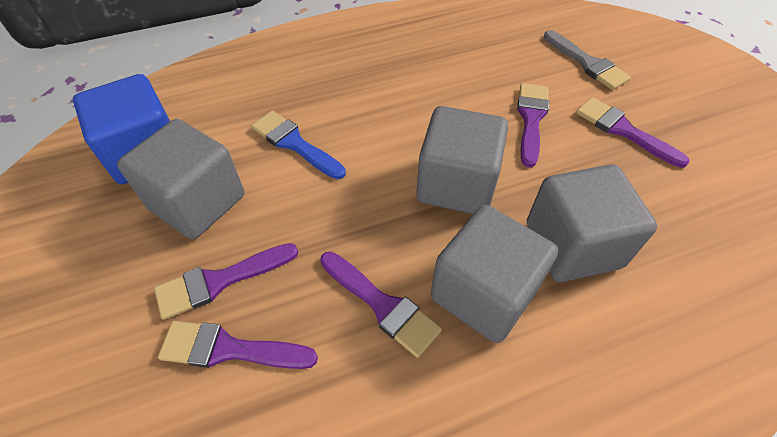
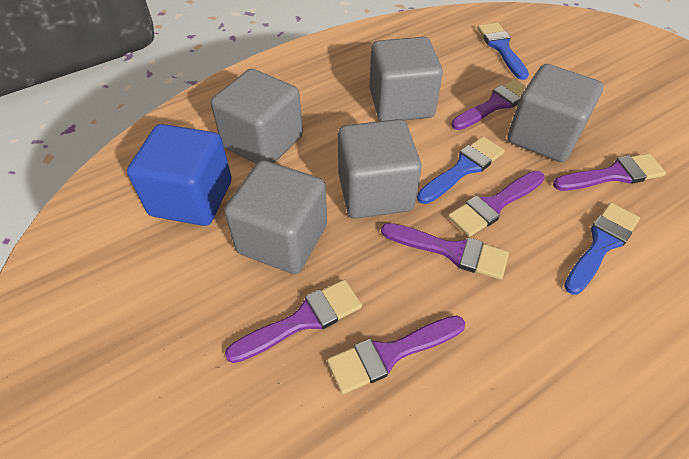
blue brush: [251,111,346,179] = 1 -> [417,136,505,204] [477,23,529,80] [564,202,640,295] = 3
grey brush: [544,30,631,90] = 1 -> none = 0
grey cube: [117,119,244,239] [416,106,508,214] [431,205,558,343] [527,164,657,282] = 4 -> [211,69,303,164] [224,160,327,274] [338,119,422,219] [369,37,443,121] [507,64,603,162] = 5
purple brush: [154,243,298,320] [158,321,318,369] [320,252,442,358] [517,83,549,167] [576,97,690,168] = 5 -> [225,279,362,363] [327,315,465,394] [381,223,509,280] [448,171,545,237] [451,79,527,130] [553,153,666,191] = 6

